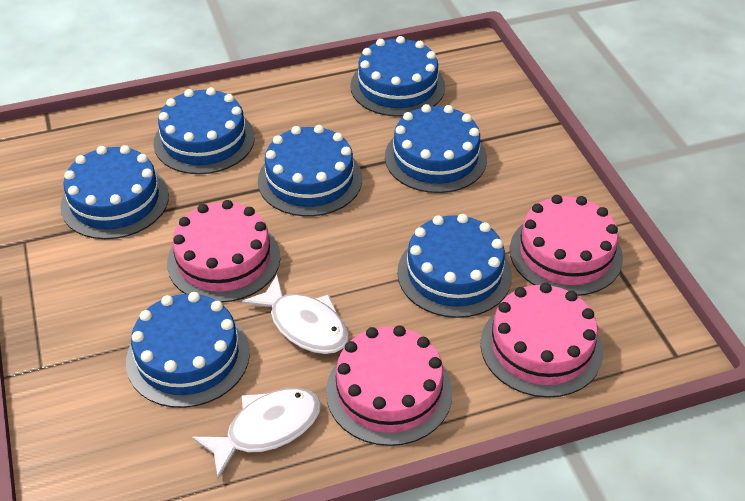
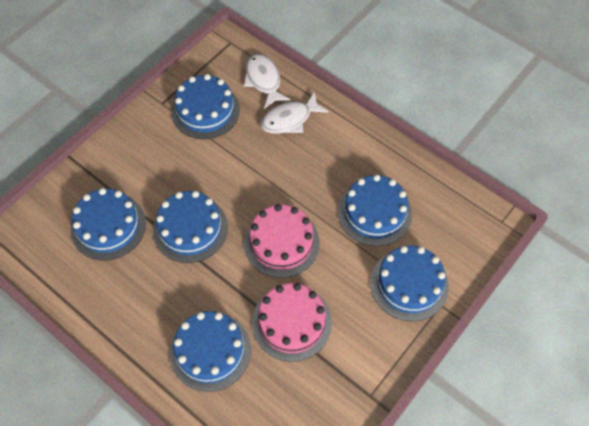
blue cake: [60,145,169,239] [126,292,250,408] [153,87,255,174] [258,125,362,216] [350,36,445,117] [385,104,487,193] [397,214,512,318] = 7 -> [71,188,146,260] [153,191,228,263] [169,311,251,392] [171,74,240,139] [338,174,412,246] [370,246,449,321] = 6
pink cake: [167,200,281,303] [326,325,453,446] [480,283,603,398] [510,195,623,296] = 4 -> [244,204,320,278] [252,283,332,362] = 2

